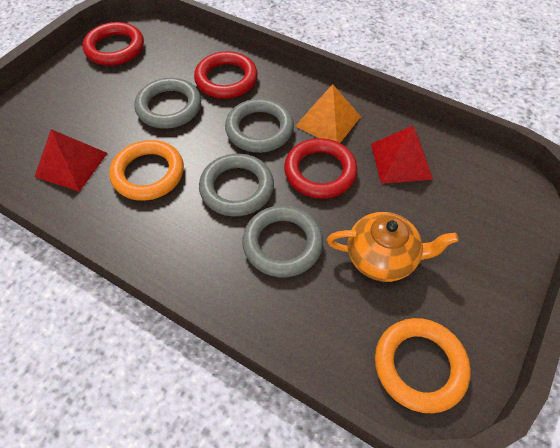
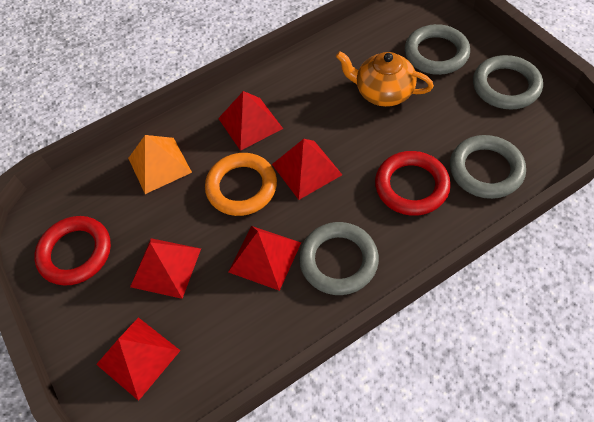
orange ring: [109,140,184,201] [375,318,471,413] = 2 -> [205,153,277,216] = 1
red pyramid: [35,129,108,192] [371,126,433,184] = 2 -> [96,317,181,401] [130,238,201,299] [218,91,283,151] [228,226,301,291] [272,139,342,200] = 5
red ring: [83,22,144,66] [194,51,258,99] [284,138,358,199] = 3 -> [34,216,111,286] [375,151,451,216] = 2

